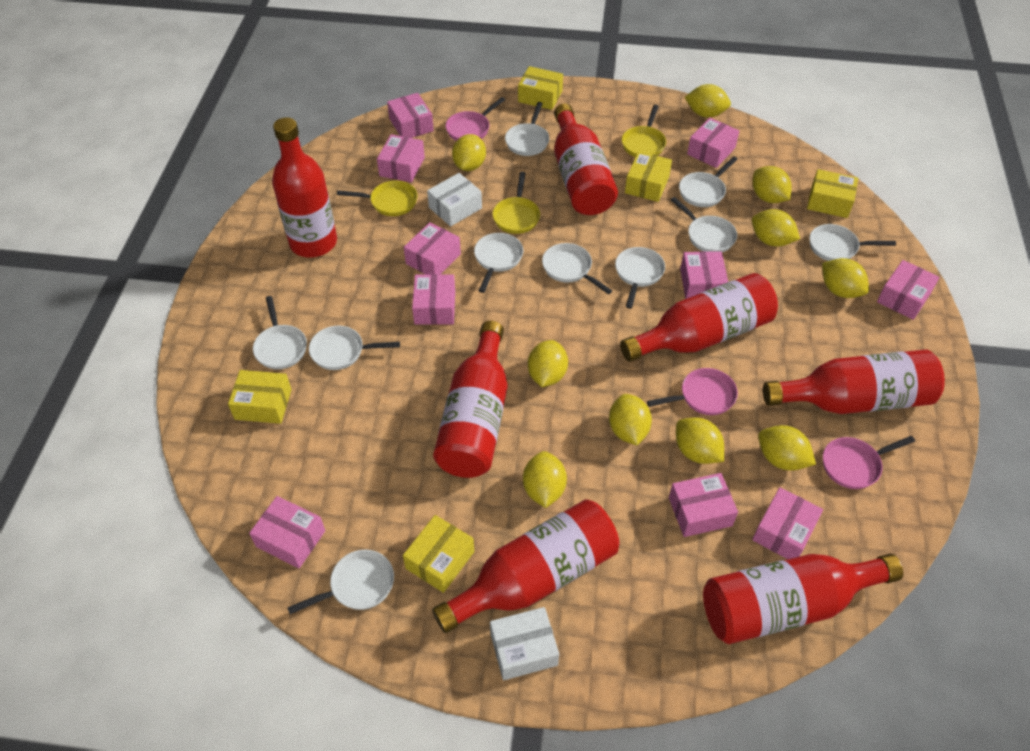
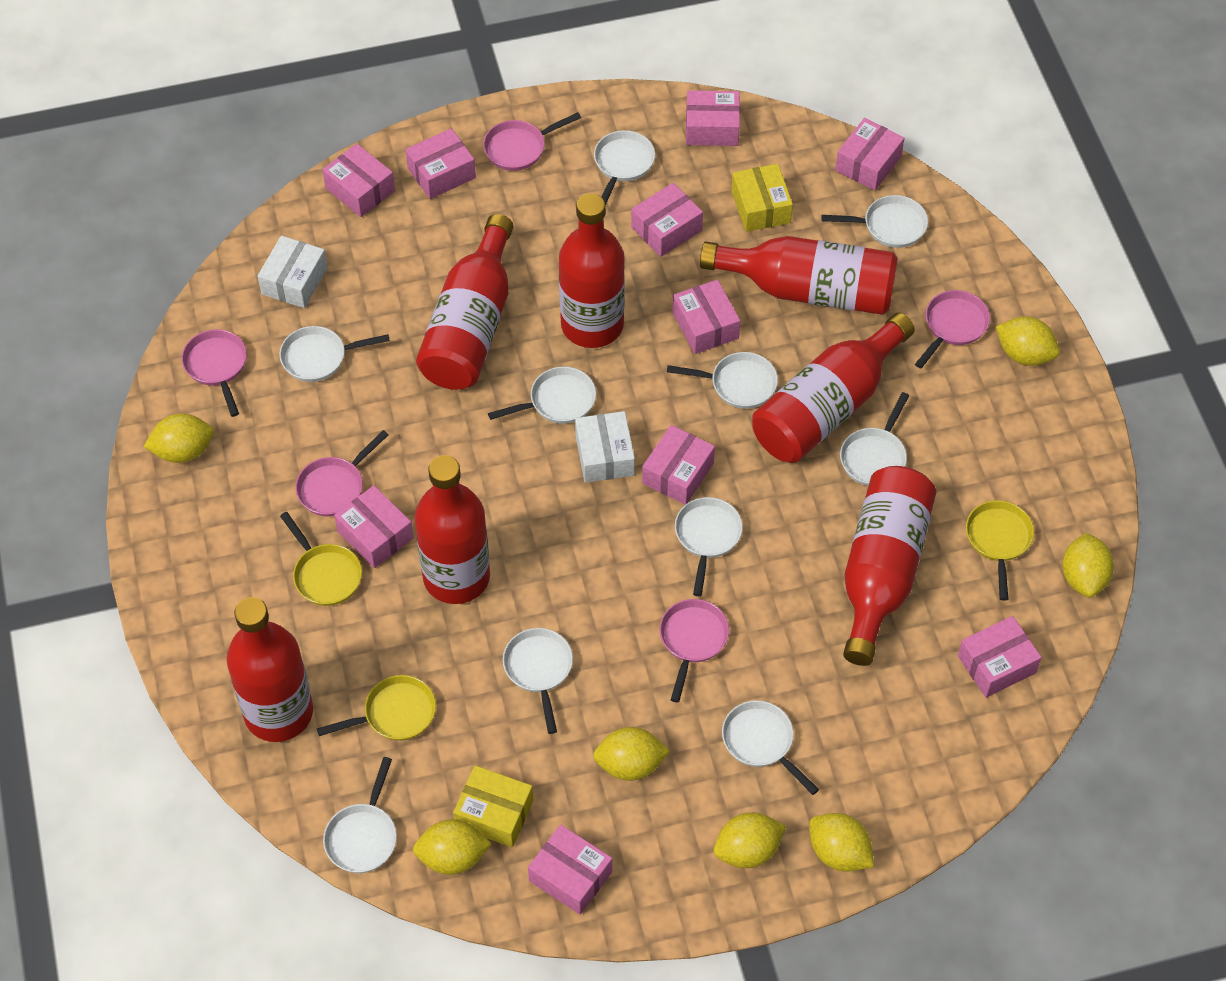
pink pan: [446,97,505,141] [647,368,738,415] [823,436,915,489] = 3 -> [182,329,247,417] [295,430,389,517] [483,112,581,171] [660,599,729,702] [915,290,990,368] = 5
yellow box: [228,370,292,424] [403,515,474,593] [518,66,563,110] [625,151,672,202] [807,169,858,218] = 5 -> [453,765,533,847] [731,164,793,232] = 2
yellow lemon: [452,134,486,171] [523,451,567,508] [528,340,568,387] [609,394,652,445] [676,417,724,464] [685,84,731,118] [752,209,800,247] [753,166,792,203] [758,425,816,471] [822,258,869,298] = 10 -> [143,414,214,463] [413,819,492,875] [593,727,670,781] [713,812,786,868] [809,813,874,872] [996,317,1060,366] [1062,533,1114,597] = 7

